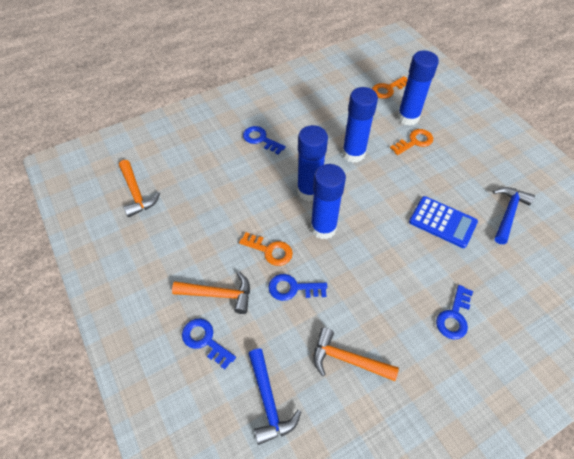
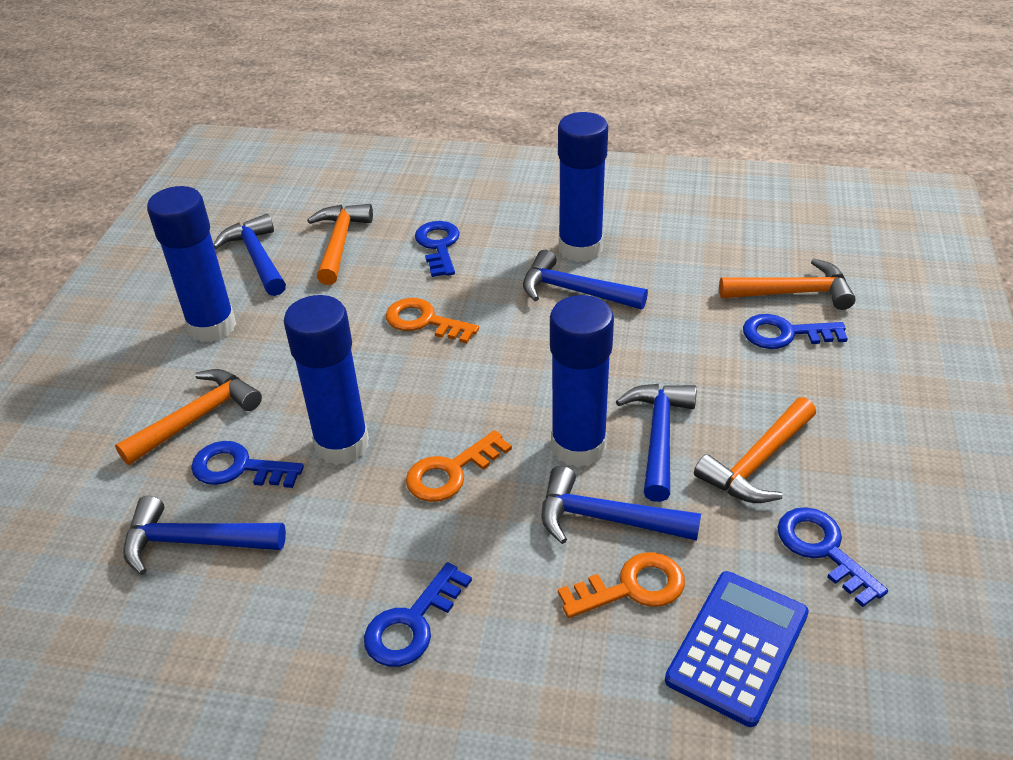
blue hammer: [248,349,301,445] [493,187,535,244] = 2 -> [123,496,286,575] [213,214,286,296] [523,250,648,310] [542,466,701,544] [616,384,697,502] = 5
blue key: [182,318,236,369] [243,126,286,154] [268,274,327,301] [436,285,473,340] = 4 -> [191,441,304,488] [364,562,472,667] [415,221,460,277] [743,314,848,349] [778,507,888,607] = 5
orange hammer: [119,160,160,217] [172,272,250,314] [313,328,399,381] = 3 -> [115,369,262,465] [307,204,373,285] [694,397,816,503] [719,259,856,310] = 4

